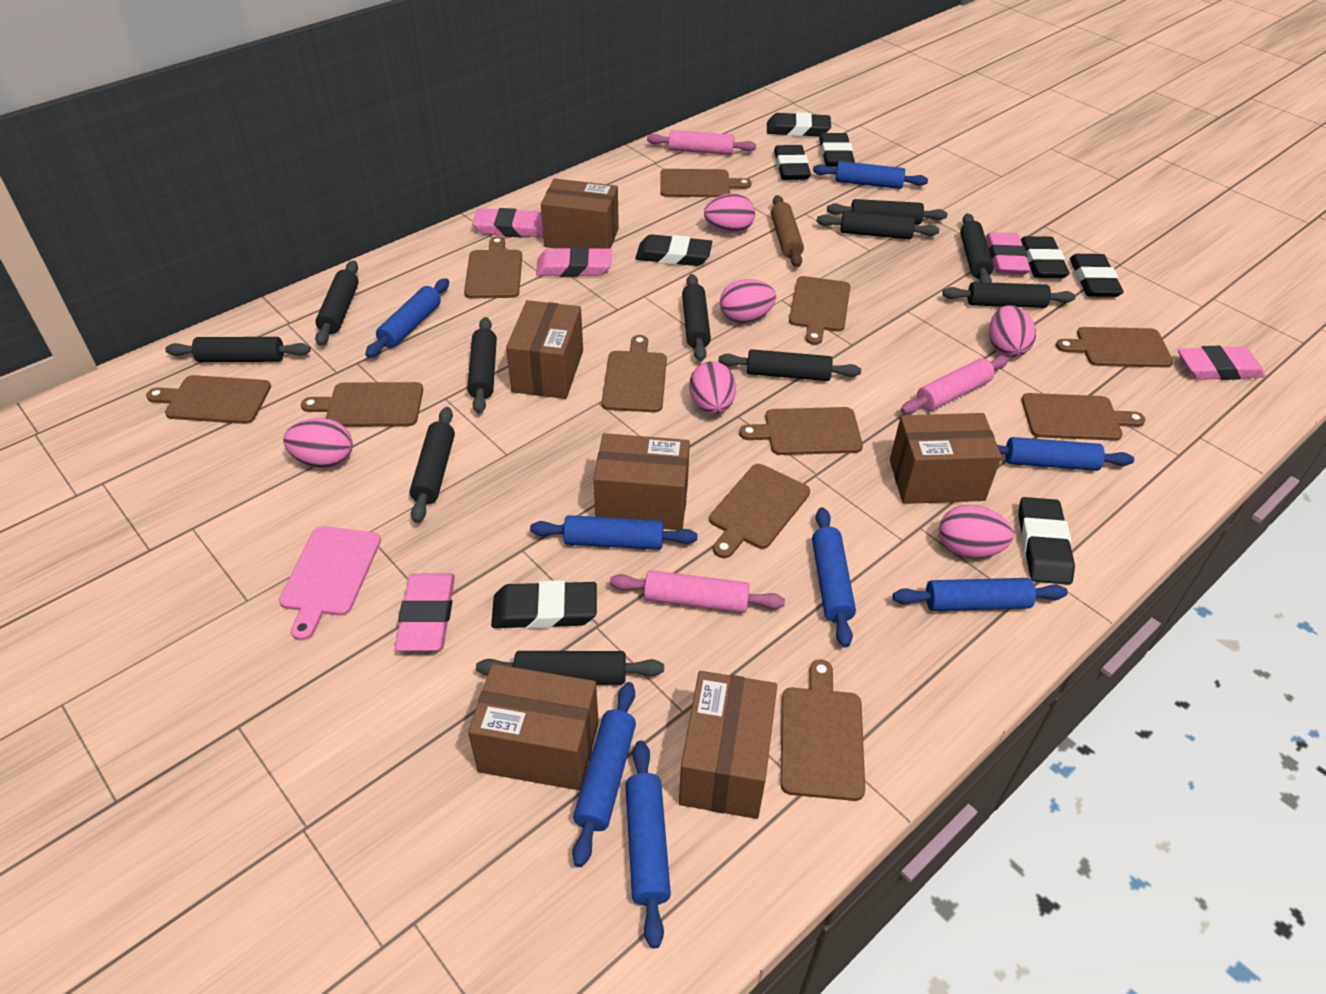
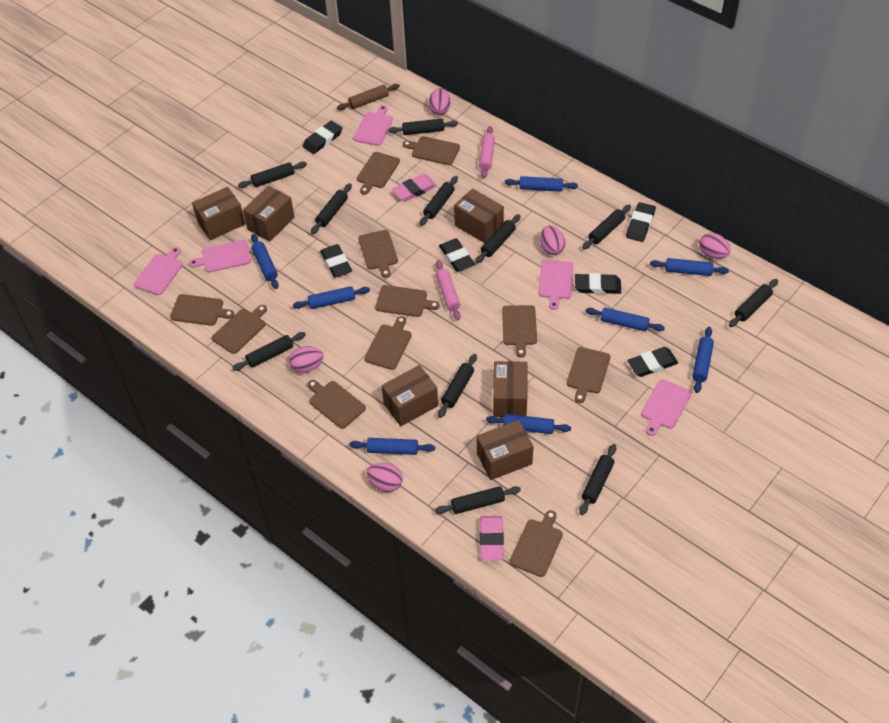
black eraser: [491,580,597,629] [635,234,712,266] [767,112,831,136] [774,145,811,180] [819,133,855,167] [1018,497,1075,585] [1021,236,1070,278] [1069,254,1124,297] = 8 -> [303,121,342,154] [320,244,352,278] [439,238,475,272] [575,273,621,294] [626,202,656,242] [627,347,678,377] = 6
pink cutting board: [279,526,381,640] = 1 -> [134,247,183,295] [189,240,251,272] [354,105,393,146] [539,260,574,310] [641,379,691,436] = 5
pink egg: [283,418,353,468] [689,361,736,414] [704,194,755,234] [720,279,776,323] [939,505,1014,559] [989,305,1036,357] = 6 -> [289,346,324,373] [367,463,403,492] [429,88,450,115] [540,226,565,255] [699,233,730,259] = 5
pink eraser: [395,574,455,651] [472,208,543,238] [536,247,612,277] [985,232,1031,274] [1178,346,1265,380] = 5 -> [392,174,437,202] [480,516,504,561] = 2
pink rolling pin: [610,570,785,613] [647,130,756,155] [901,356,1008,414] = 3 -> [436,260,461,320] [479,126,495,178] = 2

